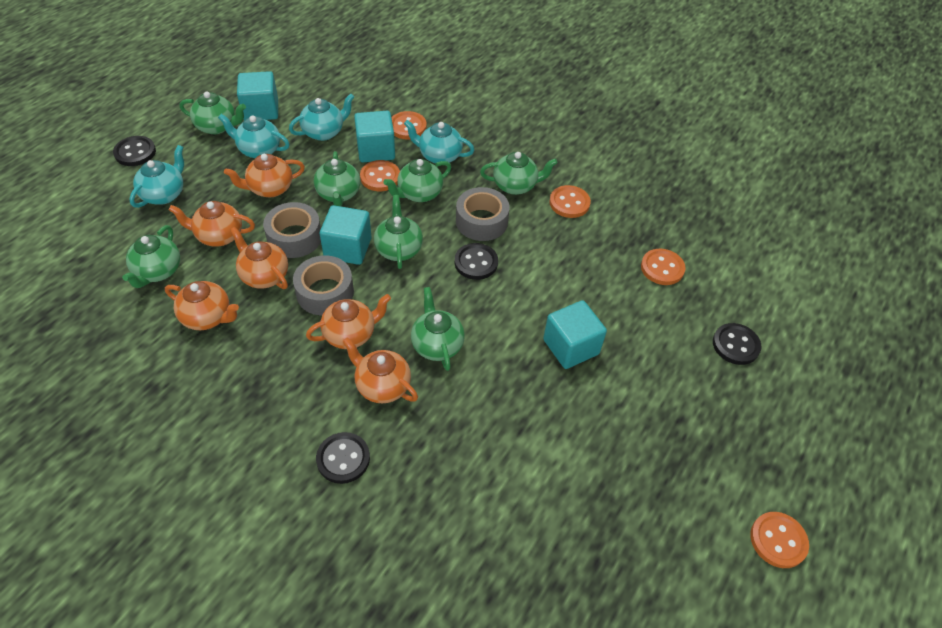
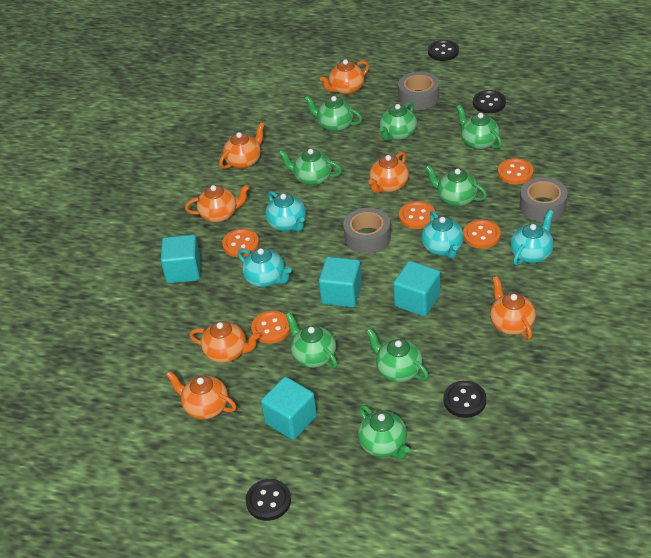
green teapot: [122,225,180,288] [180,91,246,134] [314,151,360,206] [374,195,423,269] [384,159,451,202] [411,287,465,371] [480,152,558,195] = 7 -> [279,149,342,186] [286,312,337,368] [304,96,362,132] [358,405,410,460] [366,328,429,382] [380,102,417,141] [425,165,487,207] [457,105,502,150] = 8
orange teapot: [165,281,239,330] [169,201,255,246] [224,154,305,197] [230,227,288,289] [306,294,391,349] [343,337,418,403] = 6 -> [166,371,237,419] [185,185,249,223] [189,321,260,363] [219,123,265,169] [320,59,369,95] [368,152,409,193] [490,276,536,339] = 7

